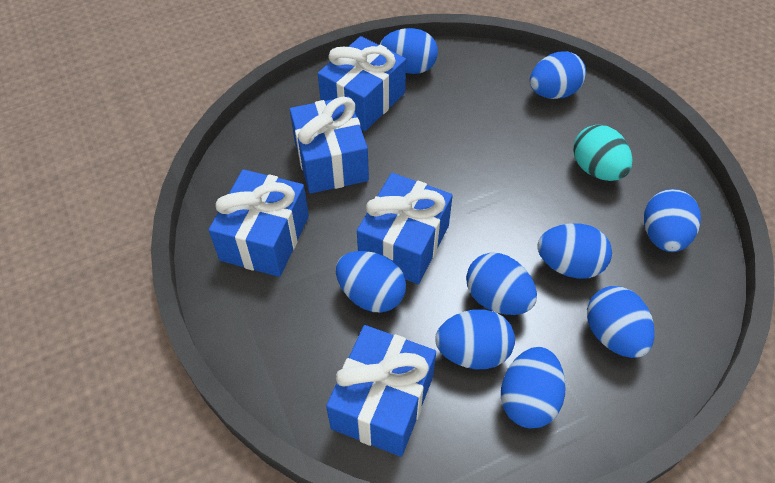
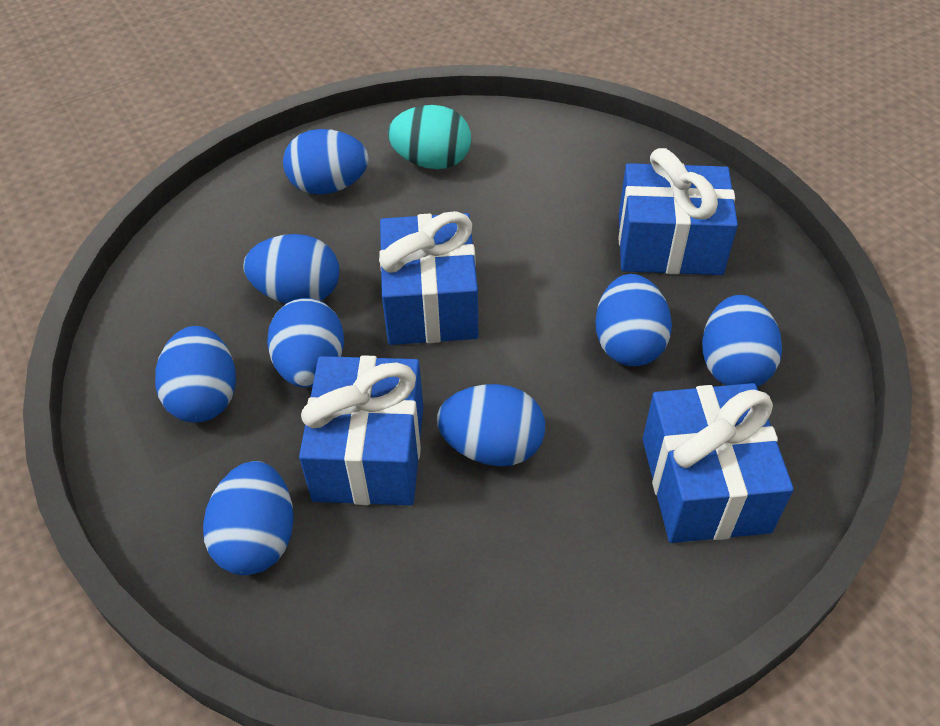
blue egg: [336,251,406,312] [380,28,438,74] [435,309,515,369] [466,253,537,315] [501,347,566,428] [530,51,586,99] [537,223,612,279] [587,286,655,358] [644,189,701,252] = 9 -> [155,326,236,423] [203,461,294,575] [244,234,339,304] [267,298,344,387] [283,129,369,195] [437,384,545,466] [595,274,672,366] [702,295,782,387] = 8
blue gift: [209,169,309,277] [290,96,369,194] [318,36,406,131] [326,325,436,457] [357,173,453,284] = 5 -> [299,355,423,505] [379,211,478,345] [618,148,738,275] [643,383,794,543] = 4

